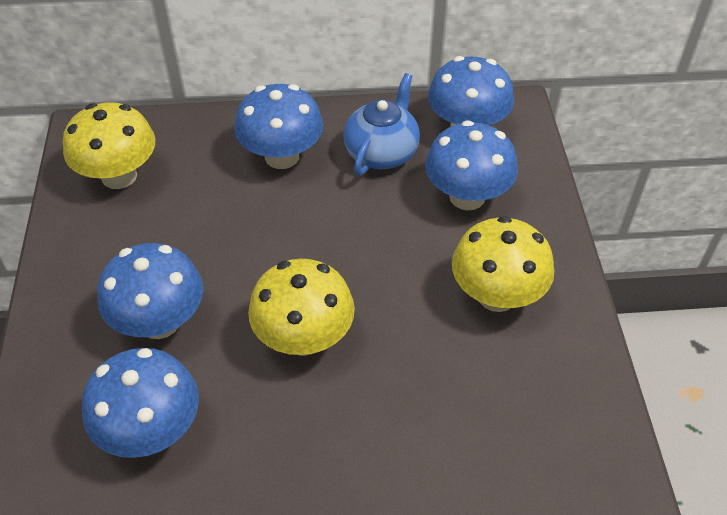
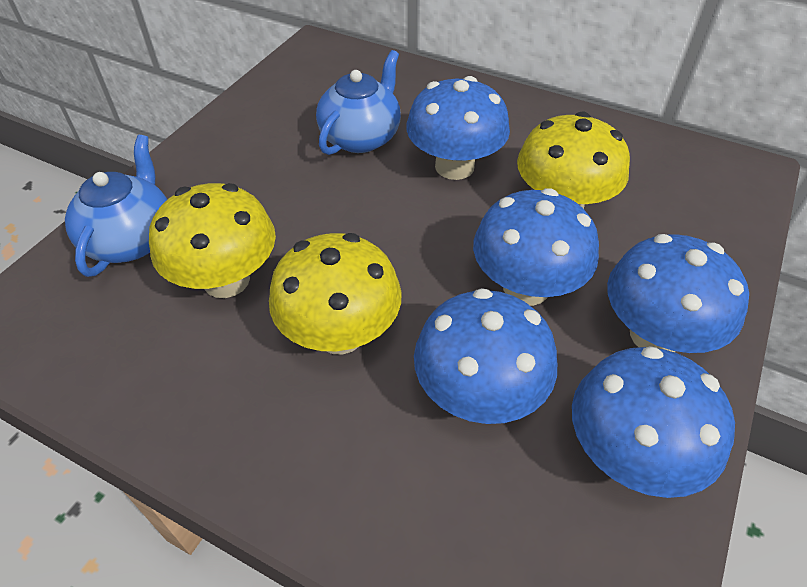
blue teapot: [343,73,420,176] = 1 -> [65,135,167,277] [316,50,401,155] = 2

